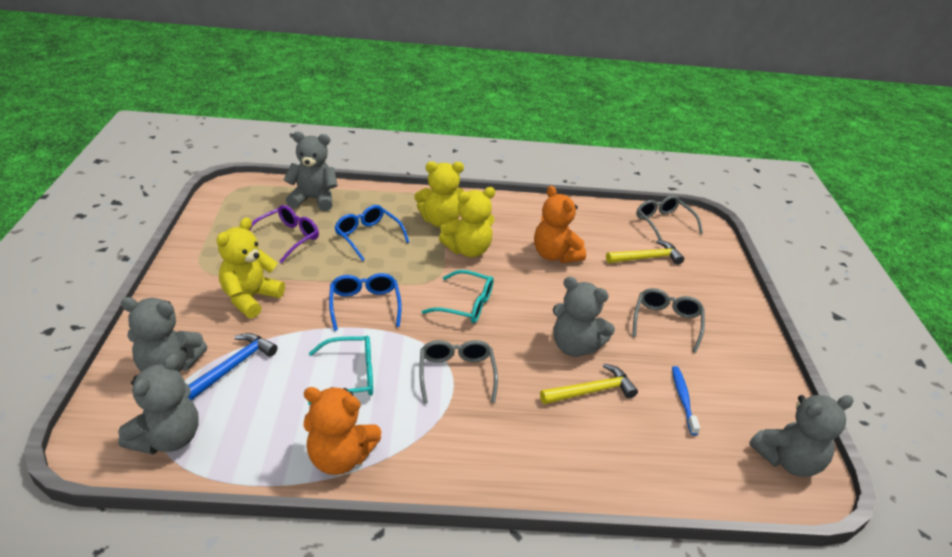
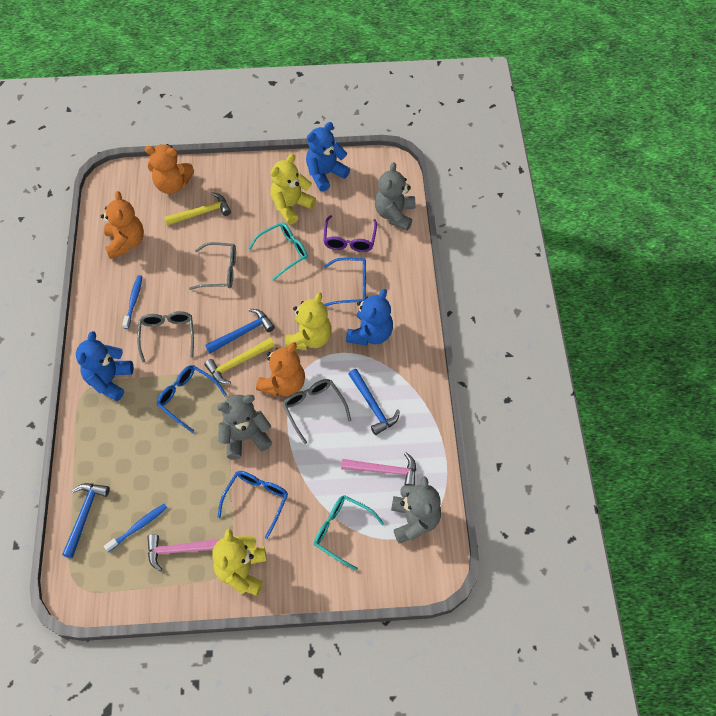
blue glasses: [329,273,402,331] [334,205,409,261] = 2 -> [157,365,227,433] [218,471,288,539] [324,258,366,306] = 3
blue hammer: [188,333,277,400] = 1 -> [62,483,110,558] [205,309,275,353] [349,369,400,435] = 3
blue teddy bear: none = 0 -> [76,331,133,401] [306,122,350,191] [346,289,393,346] = 3
blue toothbrush: [672,366,700,435] = 1 -> [104,504,167,552] [122,275,143,329] = 2
grey teddy bear: [118,354,199,455] [121,297,207,372] [283,132,338,211] [553,277,615,357] [749,395,854,477] = 5 -> [217,395,272,460] [375,162,415,230] [391,476,441,543] = 3
orange teddy bear: [303,387,382,475] [534,186,586,263] = 2 -> [101,191,144,259] [145,144,194,194] [256,342,305,396] = 3
pink hammer: none = 0 -> [147,534,220,571] [341,452,416,486] = 2

